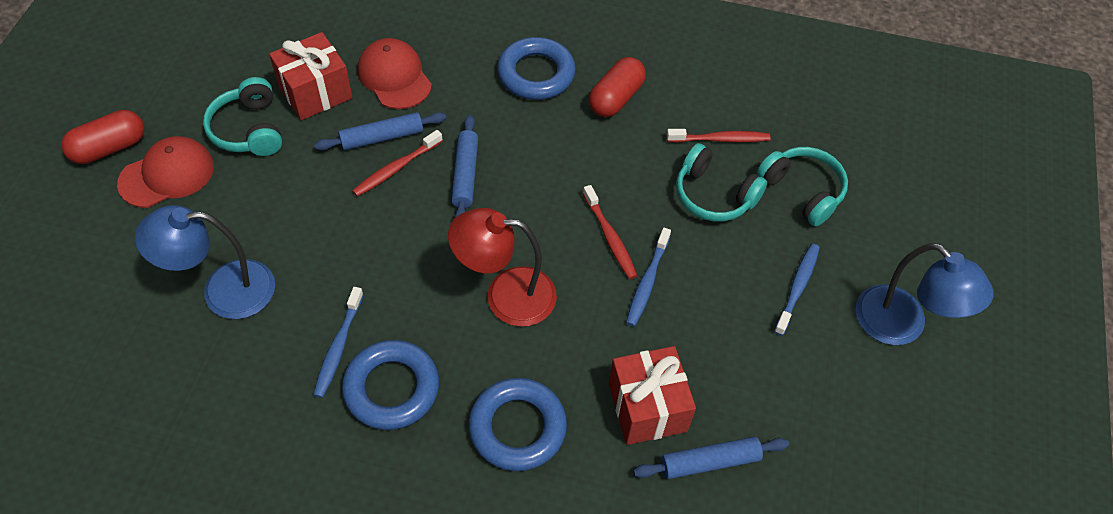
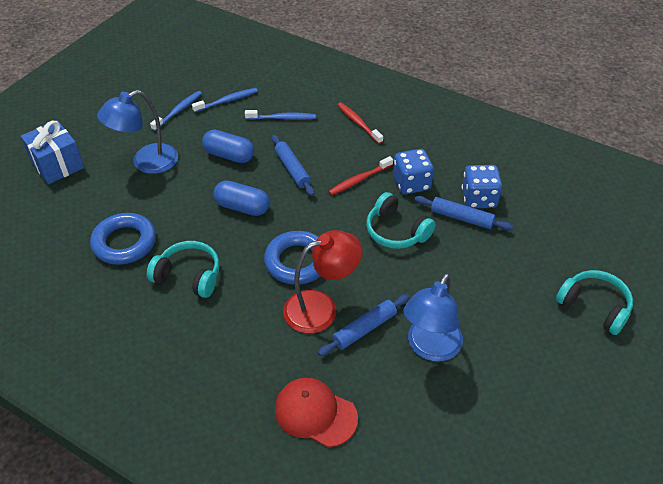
blue capsule: none = 0 -> [202,130,254,163] [213,180,270,216] = 2
blue dice: none = 0 -> [393,149,434,194] [462,165,502,208] = 2
blue gift: none = 0 -> [21,120,84,184] = 1
blue ring: [342,340,439,430] [469,378,567,471] [497,37,576,100] = 3 -> [90,213,156,265] [264,231,320,285] = 2
red cap: [117,136,214,208] [358,38,432,109] = 2 -> [275,378,358,447] = 1
red capsule: [61,110,144,164] [589,57,646,117] = 2 -> none = 0
red gift: [269,32,353,120] [609,346,696,445] = 2 -> none = 0
red toothbrush: [352,130,443,197] [583,185,637,279] [667,129,770,143] = 3 -> [328,156,393,195] [337,102,383,144] = 2

